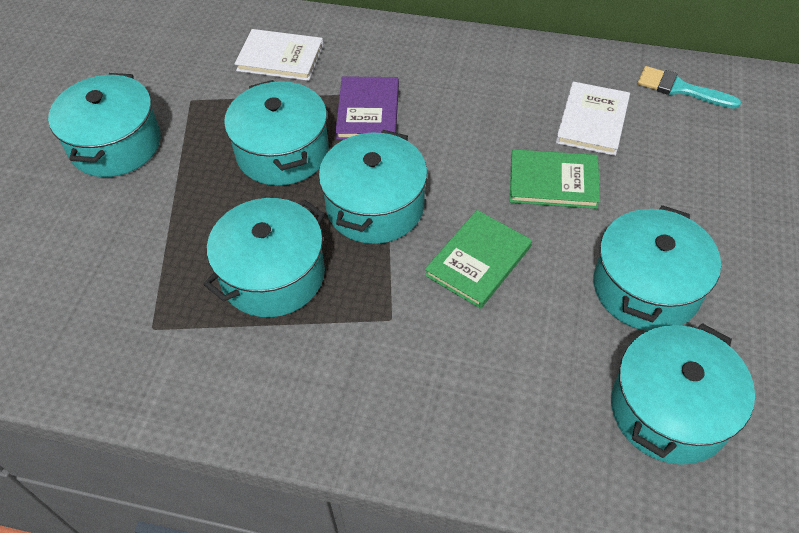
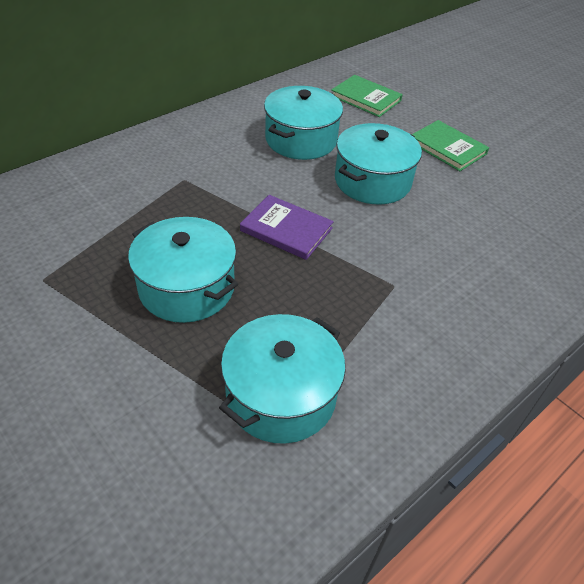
turquoise brush: [637,66,741,109] = 1 -> none = 0
turquoise pot: [48,73,161,177] [203,198,325,317] [224,80,329,186] [319,130,427,244] [594,205,721,331] [611,323,755,465] = 6 -> [128,217,238,323] [219,314,346,444] [264,86,343,160] [335,123,422,205] = 4
white book: [235,29,324,81] [556,81,630,156] = 2 -> none = 0

